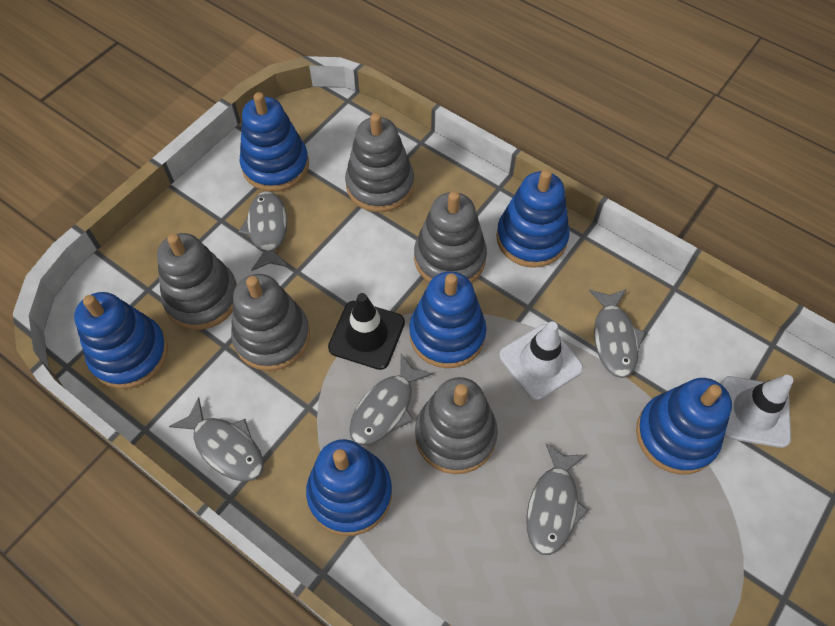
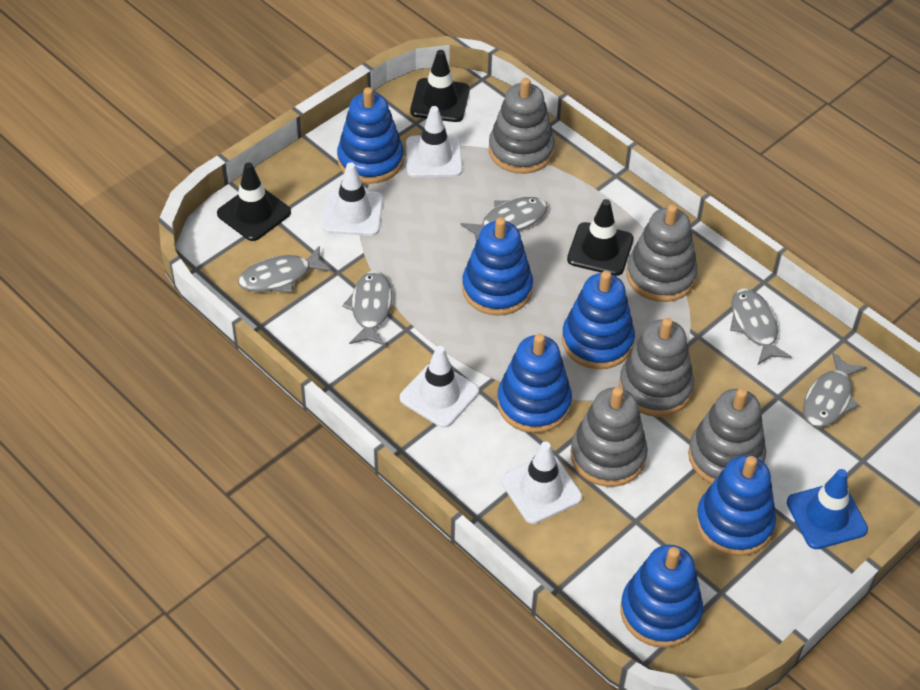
black traffic cone: [328,293,405,370] = 1 -> [217,162,291,241] [410,50,470,122] [567,199,634,276] = 3
blue traffic cone: none = 0 -> [787,469,868,549] = 1
white traffic cone: [499,321,583,400] [721,375,793,448] = 2 -> [322,162,383,236] [400,346,479,428] [406,106,463,178] [501,441,582,524] = 4

